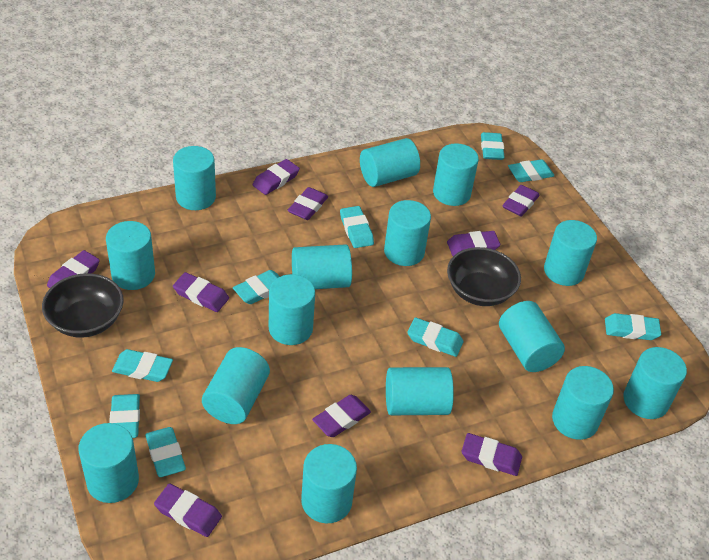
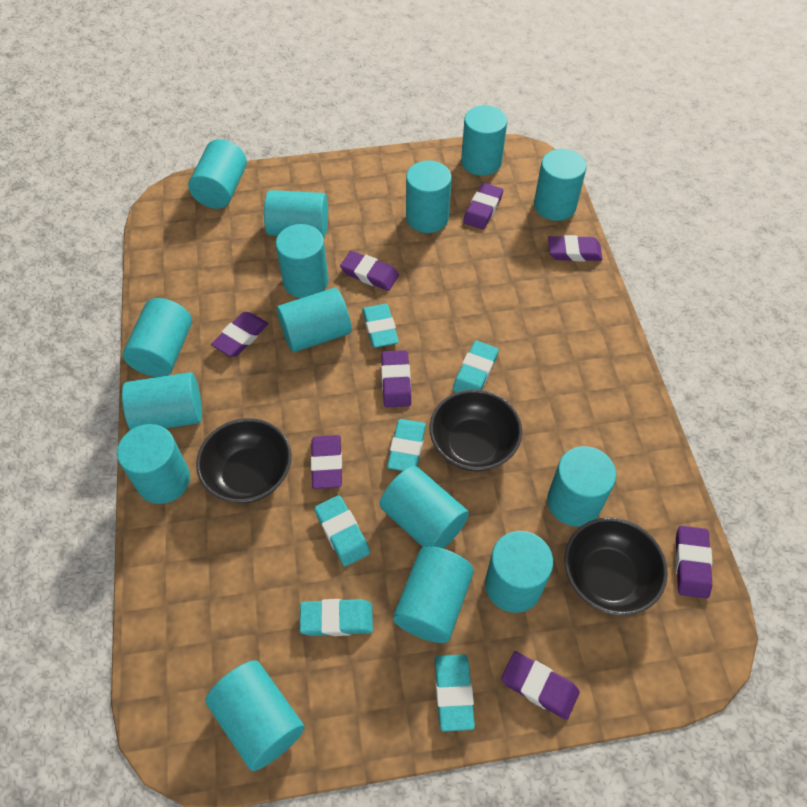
black bowl: [42,273,124,338] [447,247,521,306] = 2 -> [196,418,292,503] [429,390,522,471] [564,517,668,616] = 3
purple eraser: [47,250,100,288] [154,484,222,537] [173,272,229,312] [252,159,300,195] [287,187,328,220] [312,395,371,437] [447,231,500,256] [461,433,522,476] [502,185,540,217] = 9 -> [211,312,269,357] [311,435,342,489] [340,251,399,291] [381,350,411,407] [463,183,503,229] [501,651,580,720] [548,235,602,261] [675,526,712,598] = 8
turquoise eraser: [109,394,140,438] [112,349,173,382] [145,427,186,477] [233,270,280,304] [340,206,374,248] [407,318,463,357] [481,132,505,160] [508,159,554,182] [605,313,661,340] = 9 -> [300,599,373,636] [314,495,370,567] [362,304,399,348] [387,419,426,471] [435,654,475,732] [453,341,499,392] = 6

